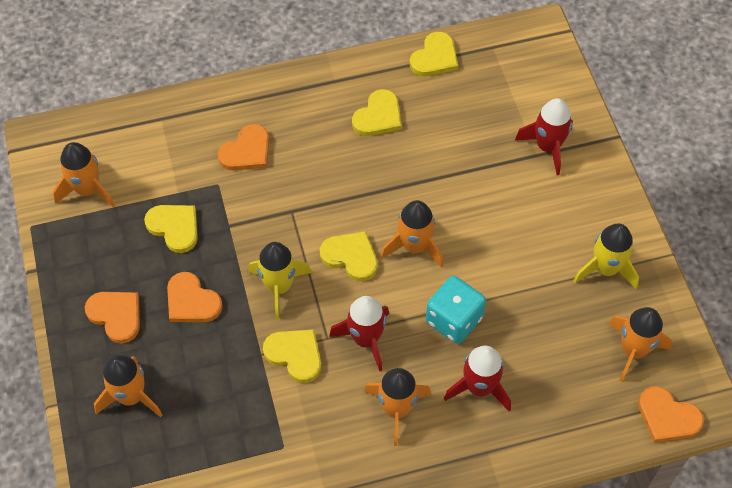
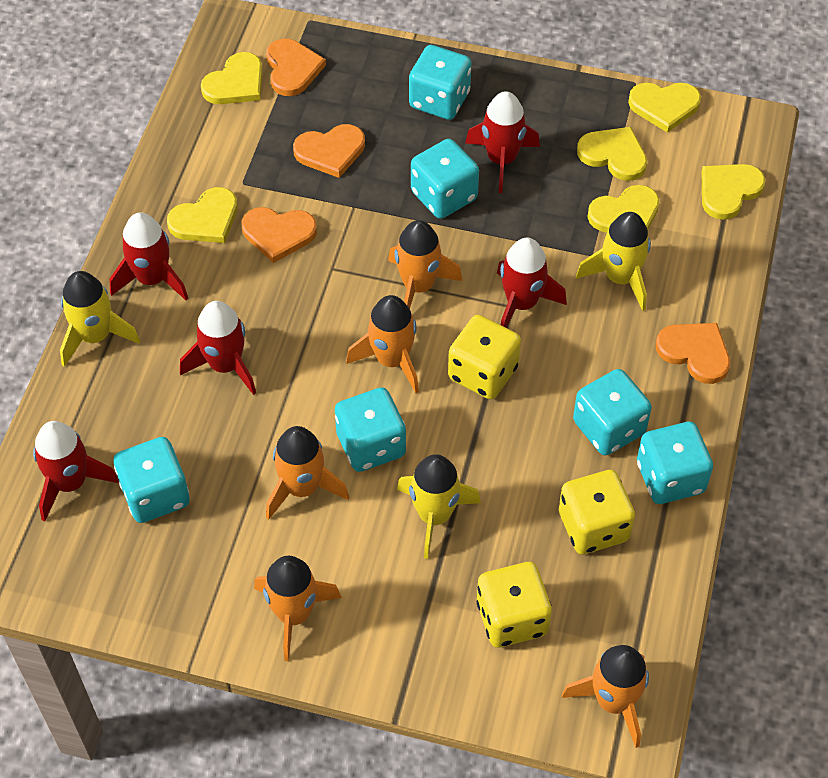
red rocket: [329,296,389,371] [444,346,511,411] [515,98,573,175] = 3 -> [33,421,119,521] [109,212,188,301] [180,301,256,395] [465,91,540,193] [497,238,567,328] = 5
turquoise dice: [426,276,486,344] = 1 -> [114,437,190,523] [335,387,406,472] [409,45,471,120] [411,139,479,219] [573,369,652,456] [637,422,713,504] = 6
yellow dice: none = 0 -> [448,315,521,399] [477,562,552,648] [559,470,635,554] = 3
yellow heart: [144,205,198,253] [263,329,321,383] [320,231,378,281] [352,89,401,136] [410,32,458,76] = 5 -> [167,187,238,243] [201,52,263,104] [577,127,647,181] [588,185,660,233] [628,83,701,133] [702,164,765,220] = 6
yellow rocket: [248,242,312,320] [574,223,639,289] = 2 -> [60,271,140,367] [397,454,481,559] [576,212,651,311] = 3

